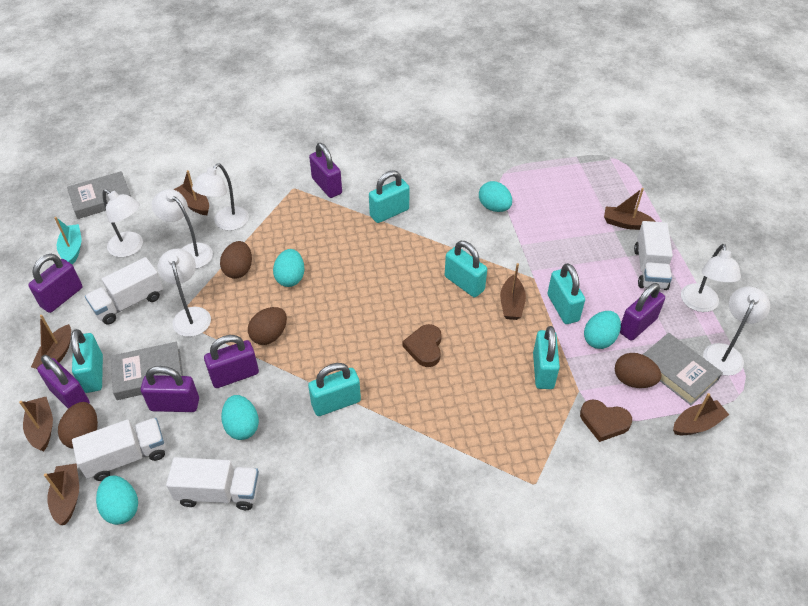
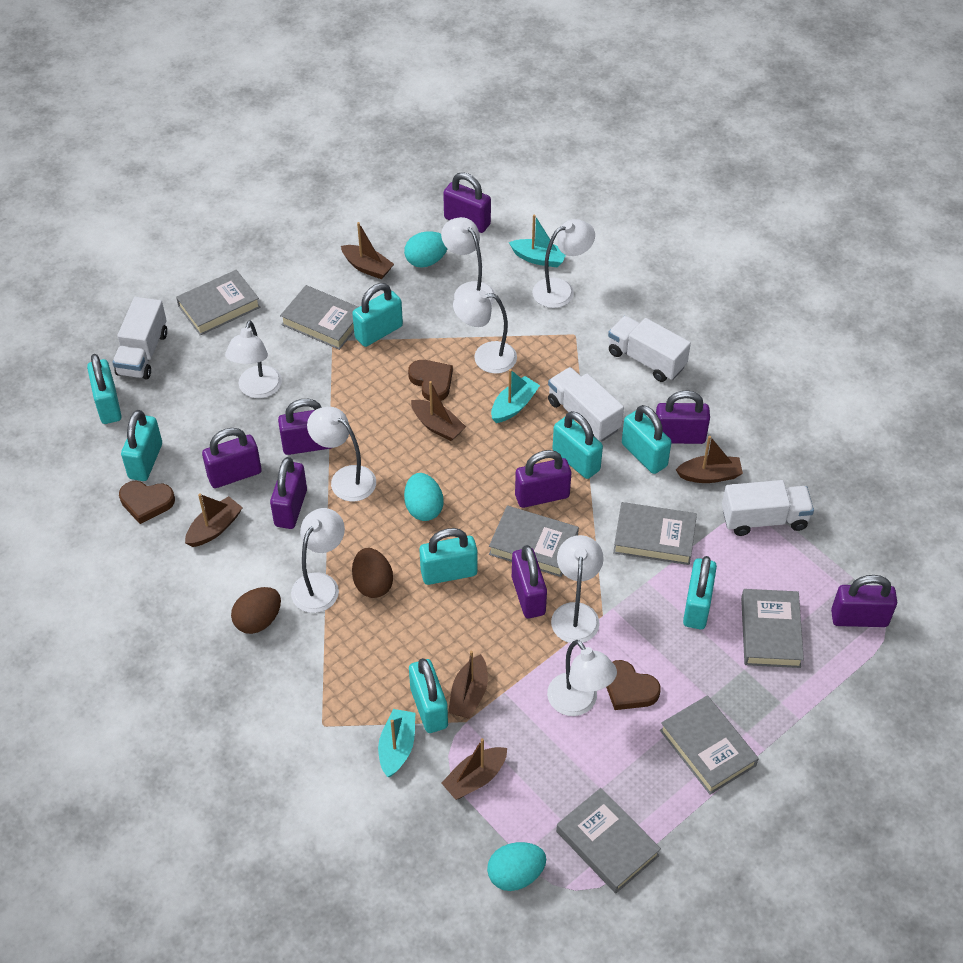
brown boat: [19,397,53,451] [31,315,71,369] [44,463,79,525] [174,170,209,215] [500,263,526,320] [604,188,656,230] [673,393,729,435] = 7 -> [185,494,243,547] [341,222,394,279] [411,381,466,441] [441,738,507,800] [448,650,488,719] [676,436,743,483] = 6
brown egg: [58,402,98,449] [220,241,252,279] [248,307,287,345] [615,353,662,388] = 4 -> [231,587,281,634] [352,548,393,598] = 2
brown heart: [402,324,442,367] [580,399,632,442] = 2 -> [119,481,175,524] [408,360,453,401] [606,660,661,710] = 3
grey book: [67,171,131,219] [110,342,183,400] [643,333,723,405] = 3 -> [176,270,260,335] [280,285,358,350] [489,505,579,577] [556,788,661,893] [613,502,697,565] [660,695,759,794] [741,589,804,668] = 7
purple padlock: [28,254,82,313] [37,355,90,409] [141,366,199,412] [204,335,259,388] [309,143,342,198] [620,283,665,341] = 6 -> [202,428,262,488] [270,457,307,529] [278,399,331,455] [443,172,491,233] [512,545,547,618] [515,450,571,508] [656,390,710,444] [831,575,897,627] = 8
turquoise boat: [54,217,81,265] = 1 -> [378,709,415,777] [491,369,540,423] [509,214,566,268] = 3
turquoise egg: [96,475,138,525] [221,395,259,440] [273,249,304,287] [479,181,512,212] [584,311,621,349] = 5 -> [404,231,447,268] [404,473,443,521] [487,842,546,891] = 3
turquoise padlock: [71,329,103,393] [308,363,361,416] [369,170,409,223] [445,241,487,297] [533,326,560,389] [548,263,585,324] = 6 -> [87,354,121,424] [121,410,162,481] [352,283,403,347] [409,658,448,733] [420,528,477,585] [552,411,603,479] [622,405,672,474] [683,556,717,629] = 8
white lamp: [102,189,143,257] [152,189,213,269] [158,249,211,337] [192,163,249,231] [681,244,741,312] [703,286,770,376] = 6 -> [225,320,282,398] [291,508,345,613] [307,407,376,502] [441,217,495,305] [453,290,517,374] [532,219,595,308] [547,640,617,716] [551,535,604,643] = 8

